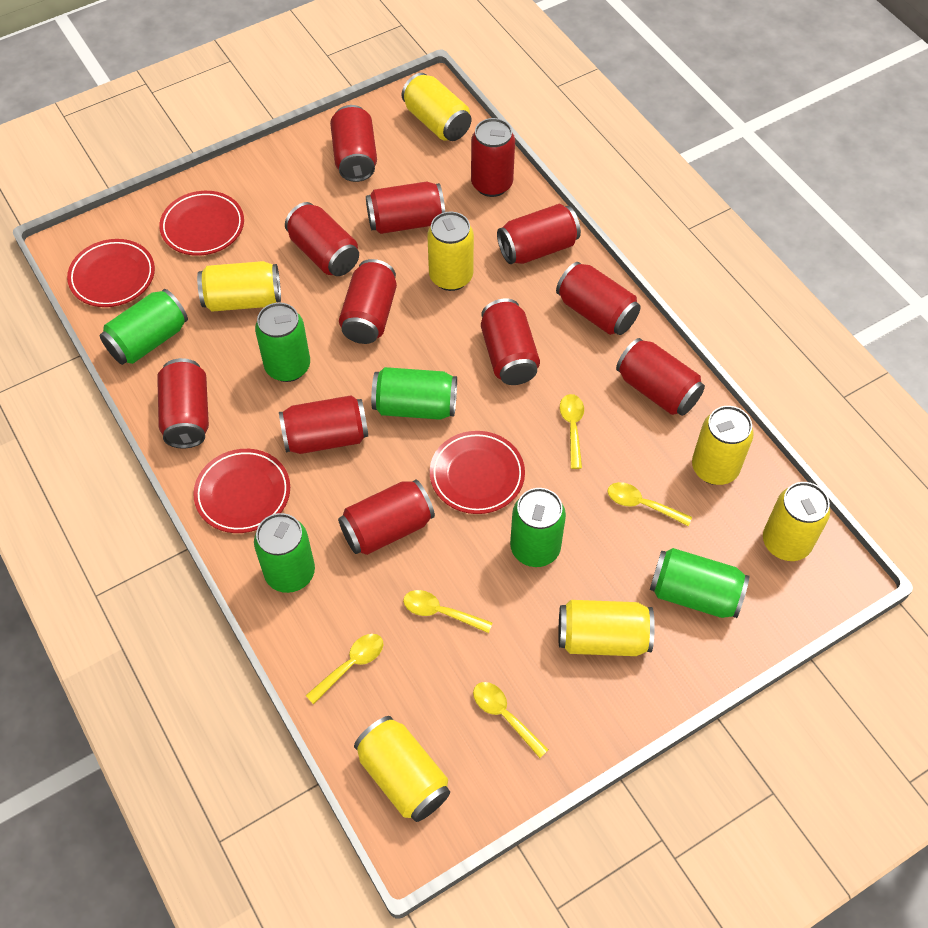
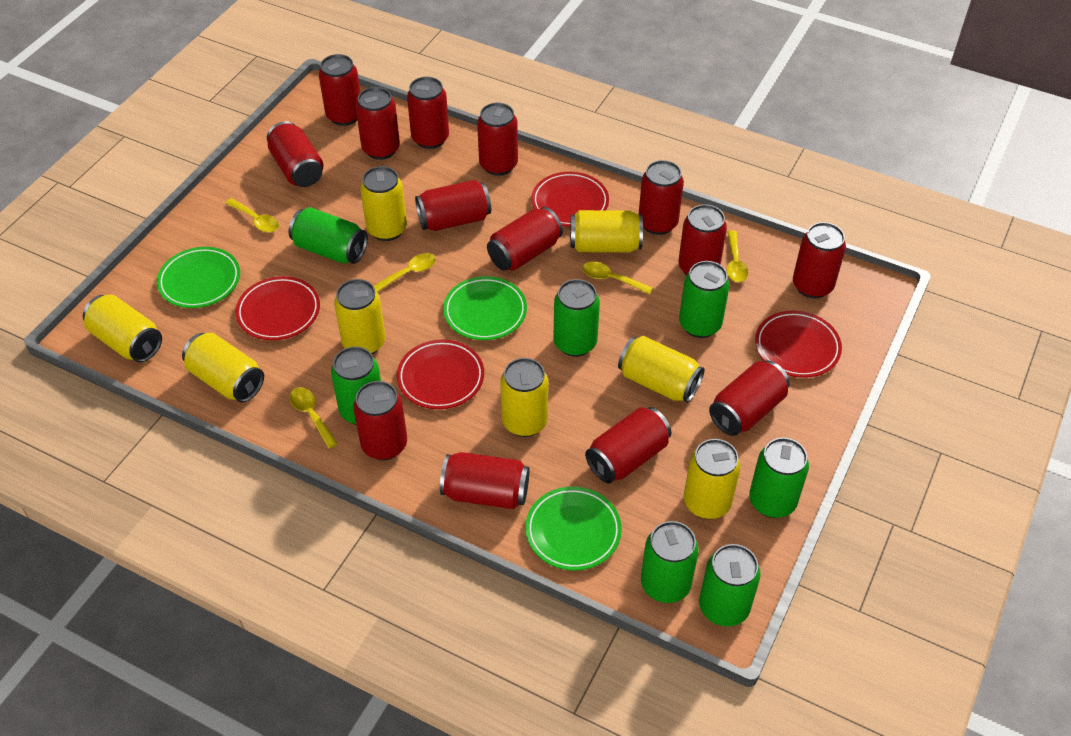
green can: [100,289,188,365] [254,513,315,593] [255,302,310,382] [371,367,457,420] [510,488,566,567] [650,548,750,618] = 6 -> [289,207,368,264] [331,347,381,425] [553,279,600,357] [641,521,699,603] [679,261,730,338] [699,544,760,627] [749,438,809,518] = 7
green plate: none = 0 -> [157,247,240,308] [443,276,527,340] [525,487,622,571] = 3
red can: [157,358,209,448] [279,395,368,454] [285,202,359,276] [330,105,377,182] [338,479,435,555] [339,259,397,344] [366,181,445,234] [471,118,515,197] [481,299,540,385] [497,204,581,264] [556,262,641,335] [616,338,705,416] = 12 -> [267,121,323,187] [319,54,360,126] [353,381,407,460] [356,87,400,160] [407,77,449,149] [415,180,491,231] [440,452,529,509] [477,103,518,176] [487,207,563,271] [585,407,671,484] [639,160,684,235] [678,204,727,275] [709,361,790,436] [793,222,846,299] = 14
yellow can: [197,261,281,312] [354,716,450,822] [402,73,471,141] [427,212,474,291] [558,600,655,656] [692,406,754,485] [763,482,830,561] = 7 -> [83,295,162,362] [182,333,264,403] [334,279,386,354] [360,166,407,241] [500,358,548,437] [570,210,643,253] [618,336,704,403] [684,439,741,519] = 8

